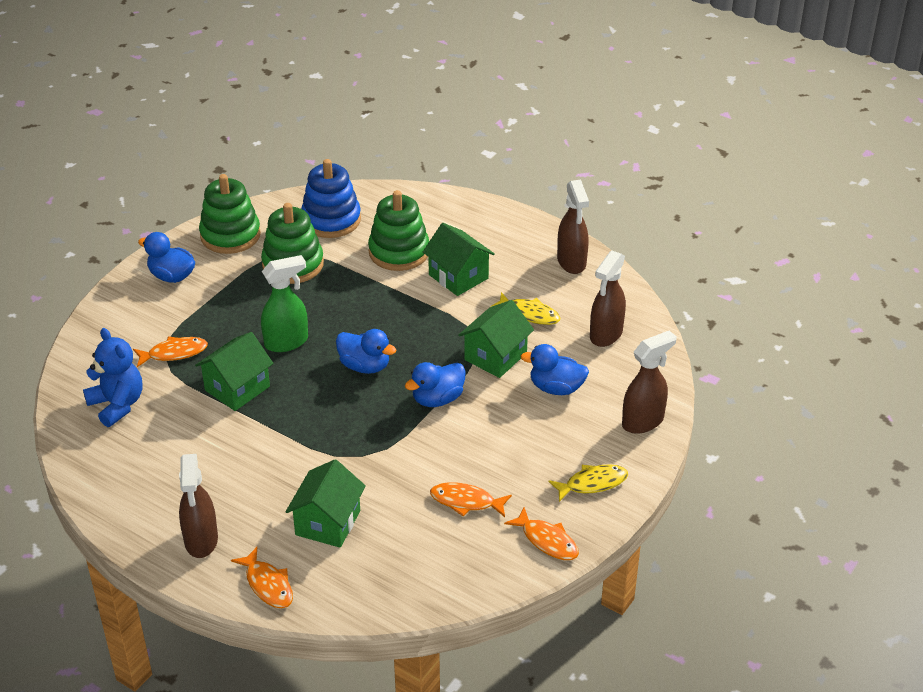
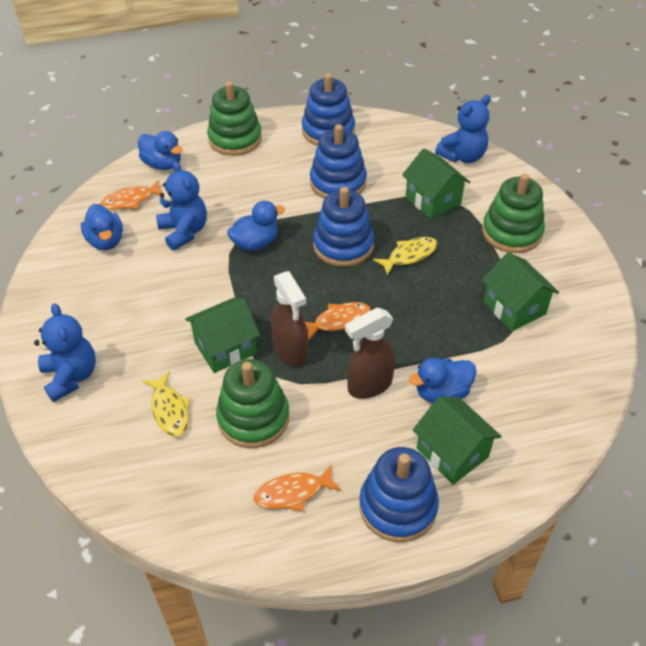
blue stacking toy: [301,159,361,238] = 1 -> [302,73,355,146] [310,124,367,199] [313,187,374,267] [359,447,439,542] = 4
blue teddy bear: [83,328,143,427] = 1 -> [34,303,96,402] [156,161,207,251] [435,95,491,163] = 3
brown spray bottle: [179,454,218,558] [557,180,589,274] [590,250,626,347] [622,330,677,434] = 4 -> [271,271,308,367] [345,308,395,399] = 2
green spray bottle: [261,255,308,352] = 1 -> none = 0
orange fish: [133,336,208,367] [231,547,293,608] [430,482,512,517] [504,507,579,560] = 4 -> [100,180,163,210] [254,464,341,512] [305,302,371,341] = 3

